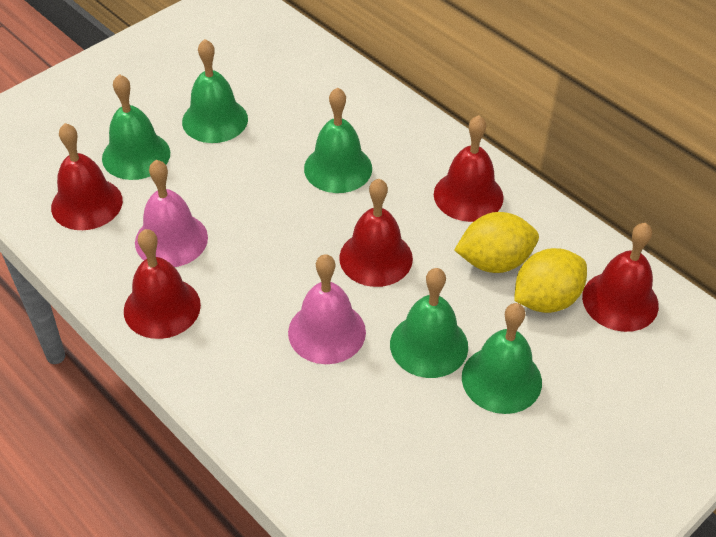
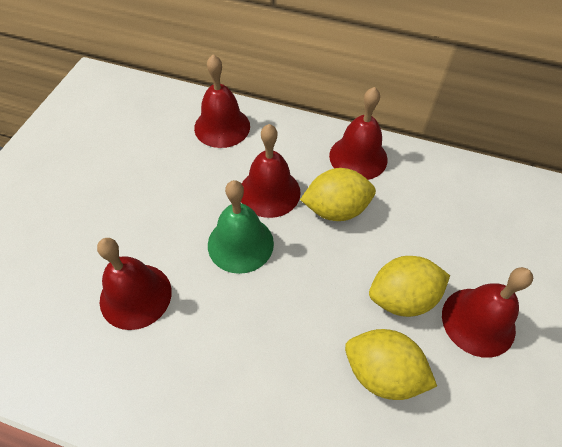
green bell: [102,74,170,180] [182,39,248,143] [304,87,372,193] [390,268,468,378] [462,303,542,414] = 5 -> [208,180,274,274] = 1
pink bell: [135,160,208,267] [288,254,366,364] = 2 -> none = 0
yellow lemon: [454,212,539,273] [514,248,587,313] = 2 -> [300,168,376,221] [345,329,437,400] [369,256,450,317] = 3

